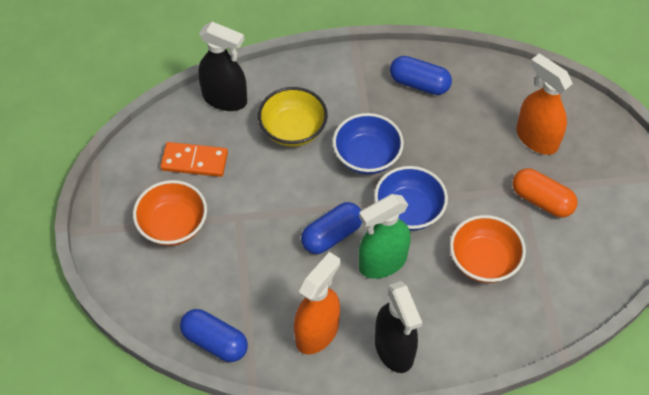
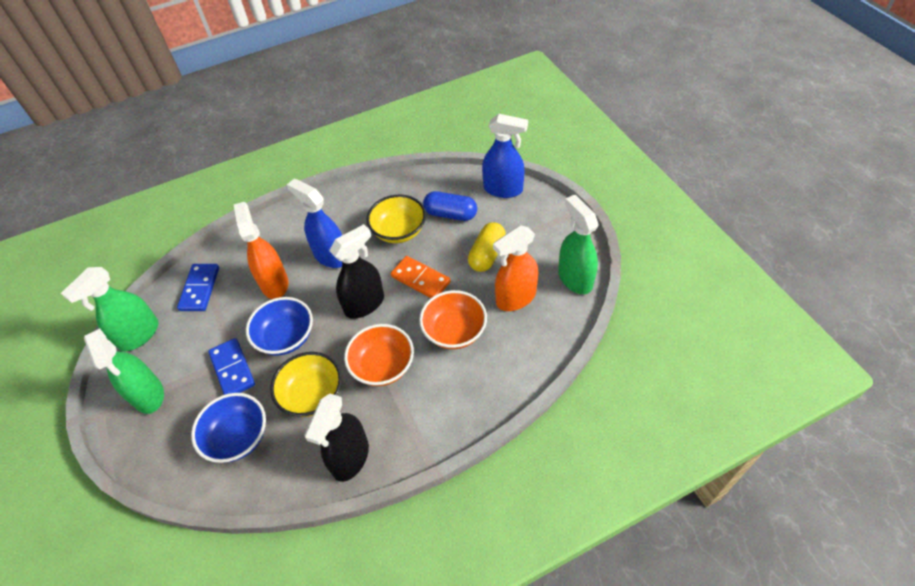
blue capsule: [180,309,248,362] [301,202,362,254] [390,56,452,95] = 3 -> [423,191,477,221] = 1
blue domino: none = 0 -> [177,264,219,311] [208,338,255,395] = 2
blue spray bottle: none = 0 -> [287,179,342,268] [482,114,528,198] = 2
green spray bottle: [359,194,411,279] = 1 -> [61,267,159,351] [84,328,164,414] [558,195,599,294] = 3
orange capsule: [512,168,578,218] = 1 -> none = 0
yellow bowl: [258,87,328,147] = 1 -> [270,352,342,417] [366,195,426,243] = 2
yellow capsule: none = 0 -> [468,222,506,272] = 1

